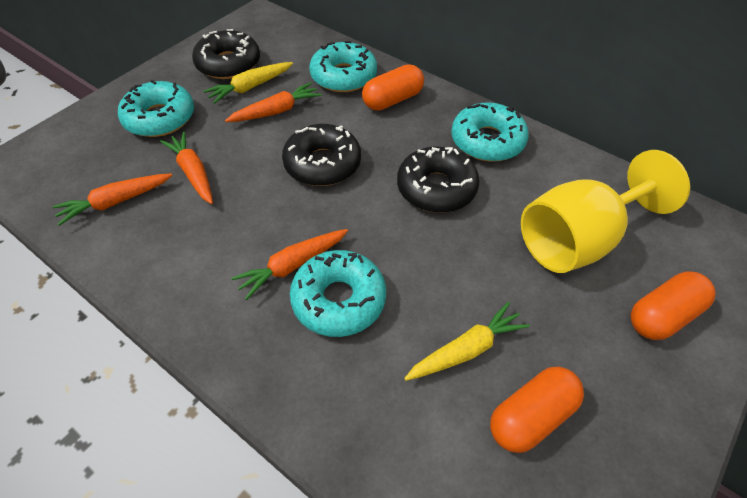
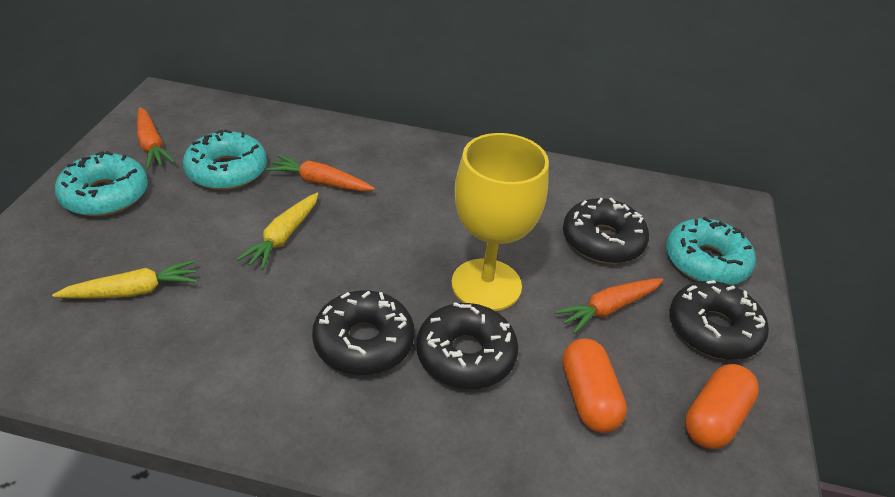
black donut: [192,29,260,79] [282,124,361,186] [397,147,480,213] = 3 -> [312,290,415,375] [416,302,518,389] [563,198,649,264] [670,280,769,360] = 4
orange capsule: [362,64,424,111] [490,367,584,453] [631,271,716,340] = 3 -> [562,338,627,433] [685,364,759,449] = 2
orange carrot: [53,174,172,226] [160,132,213,204] [225,82,322,122] [231,229,348,300] = 4 -> [137,107,175,169] [266,155,375,191] [555,278,663,334] = 3
turquoise donut: [118,80,194,137] [290,250,386,337] [309,41,377,92] [451,103,529,162] = 4 -> [55,151,148,216] [183,129,267,190] [666,217,756,285] = 3

